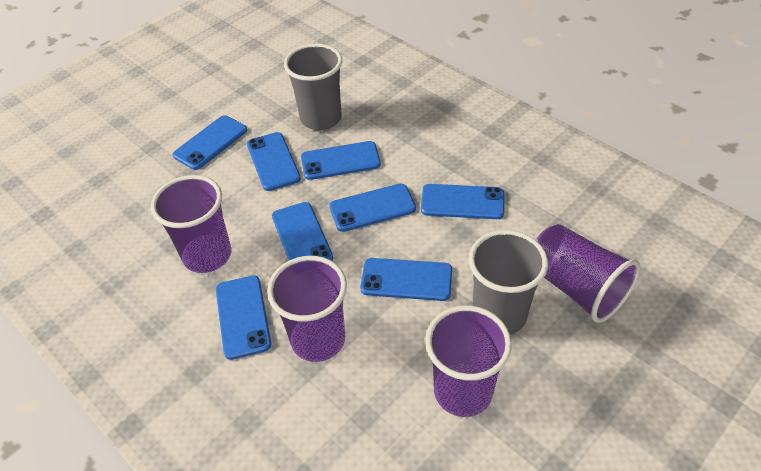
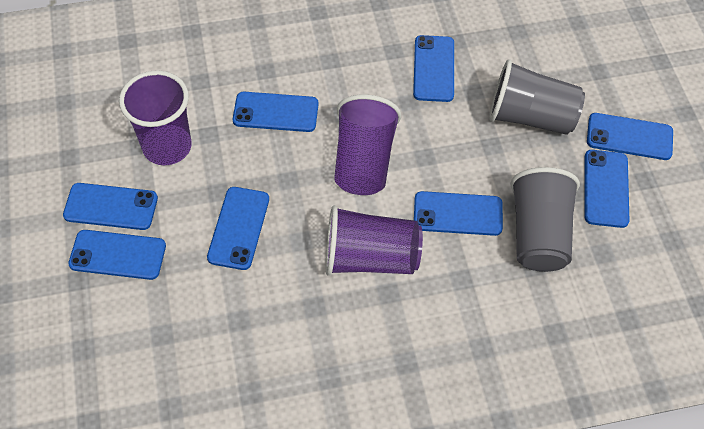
purple cup: [151,175,232,273] [267,256,347,362] [425,305,512,417] [536,224,641,323] = 4 -> [119,70,191,165] [326,205,423,276] [334,94,401,195] = 3

